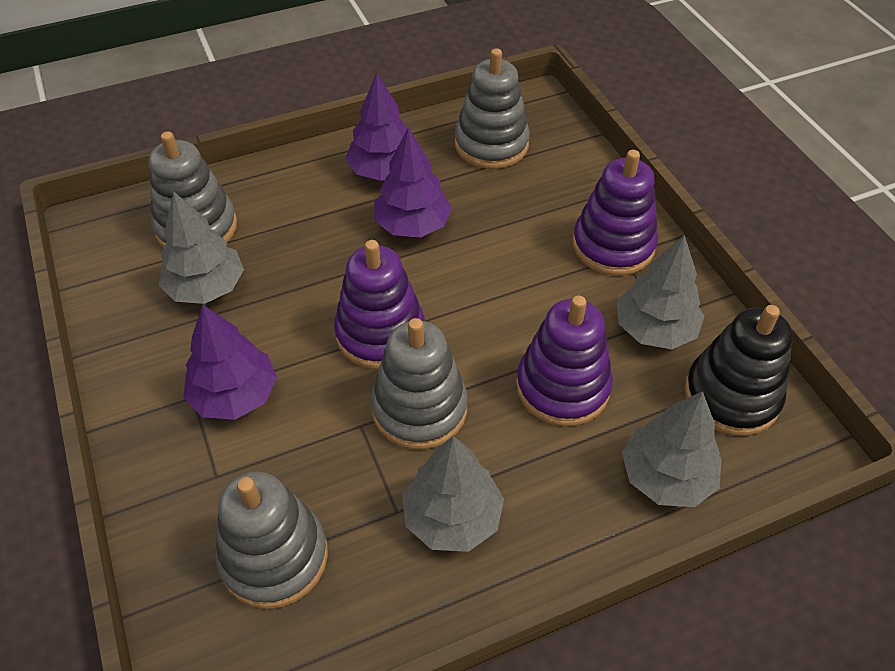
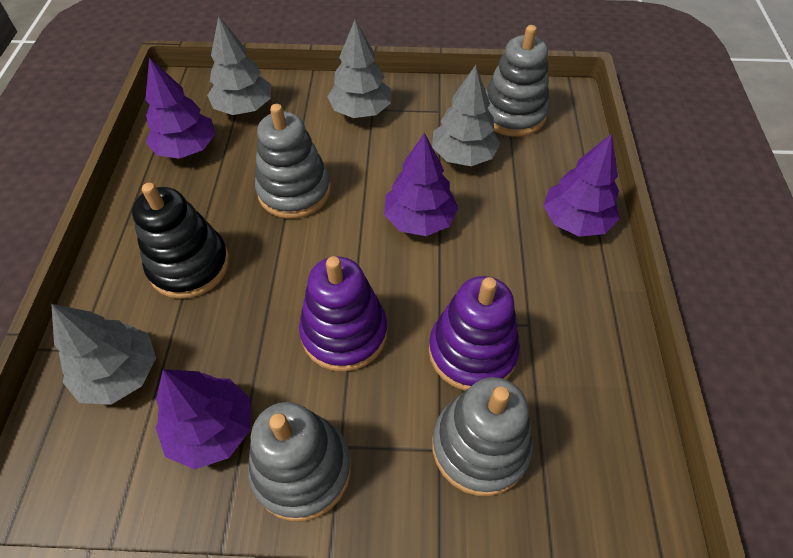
purple stacking toy: [334,240,425,369] [516,296,613,427] [572,150,658,276] = 3 -> [299,256,388,372] [429,276,520,391] = 2
purple tree: [183,304,277,420] [345,73,408,181] [374,127,452,237] = 3 -> [145,58,215,159] [156,369,251,469] [384,133,458,236] [543,134,619,237] = 4

